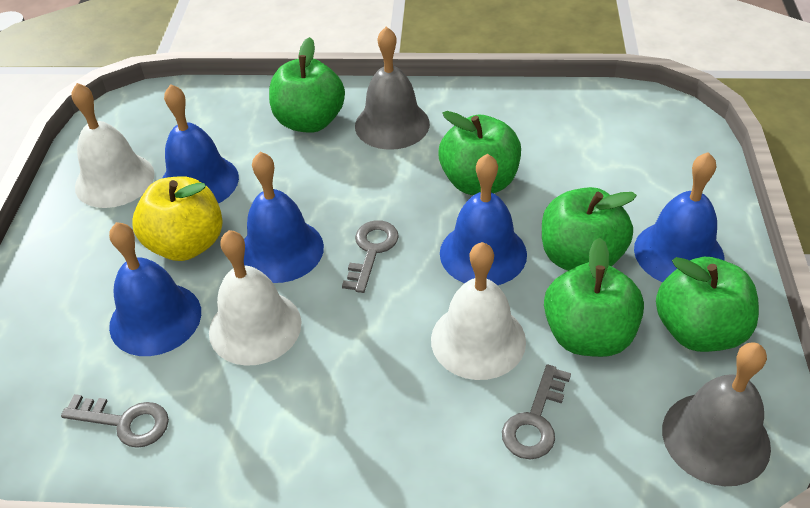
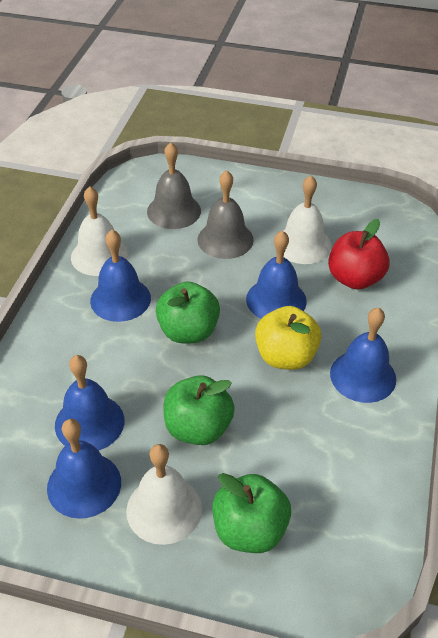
green apple: [269,37,345,133] [438,111,521,195] [542,187,637,271] [544,237,644,357] [656,257,759,352] = 5 -> [156,282,220,344] [163,375,235,445] [212,473,291,553] = 3
grey key: [61,394,169,448] [342,220,399,293] [502,364,571,459] = 3 -> none = 0
red apple: none = 0 -> [328,219,390,290] = 1

